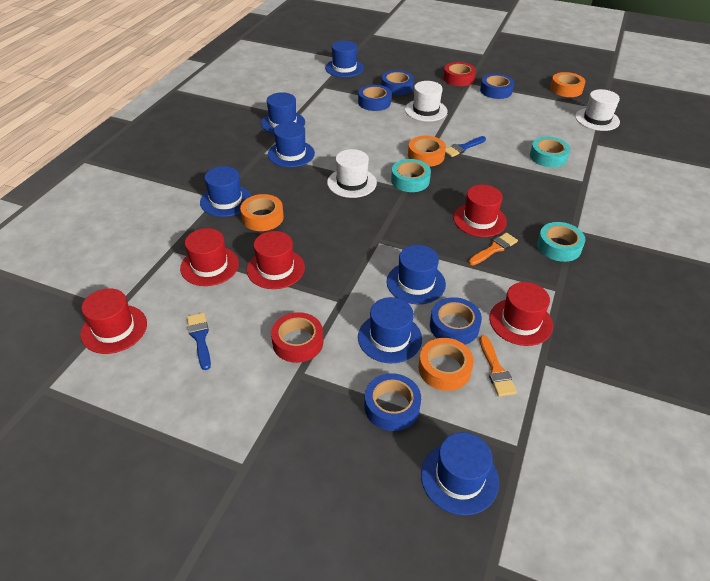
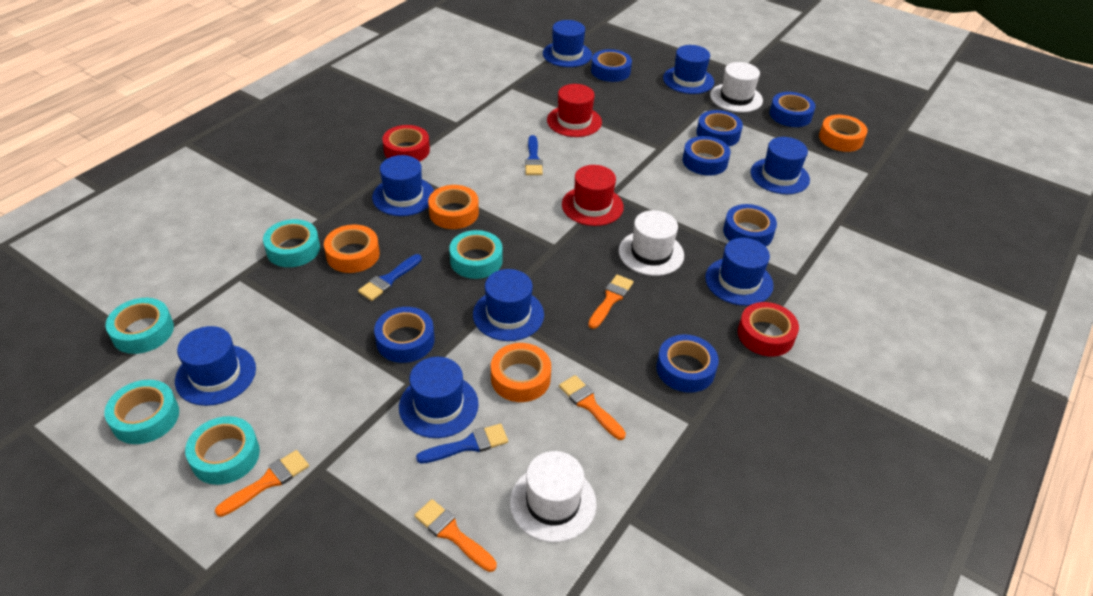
blue brush: [187,313,211,370] [445,136,486,157] = 2 -> [358,254,422,301] [416,424,508,464] [525,135,543,175] = 3
blue hat: [200,166,252,217] [261,92,305,134] [268,122,315,167] [325,41,364,77] [358,297,422,363] [387,245,446,304] [421,432,499,515] = 7 -> [175,326,256,406] [372,155,434,216] [399,357,479,438] [473,269,544,341] [543,20,592,67] [663,45,714,94] [705,238,774,306] [751,137,810,194] = 8
blue tape: [358,85,391,111] [364,373,421,431] [381,70,414,95] [430,297,482,345] [480,74,514,99] = 5 -> [374,307,435,363] [591,49,632,82] [656,334,719,393] [682,136,731,176] [696,110,743,146] [723,204,777,247] [769,92,816,127] = 7
orange brush: [469,233,518,265] [479,335,517,396] = 2 -> [215,450,309,517] [414,499,497,572] [559,375,626,440] [588,275,634,329] = 4
red hat: [80,289,147,354] [180,228,239,286] [247,231,305,289] [453,185,507,237] [489,282,553,346] = 5 -> [547,84,602,137] [562,165,624,226] = 2
turquoise tape: [391,159,431,192] [530,136,570,168] [537,222,585,262] = 3 -> [104,380,179,444] [105,298,174,354] [185,416,260,485] [263,219,320,267] [449,230,503,279] = 5

